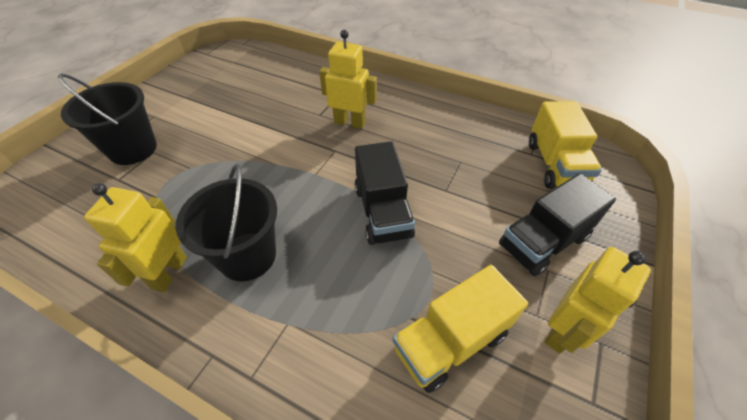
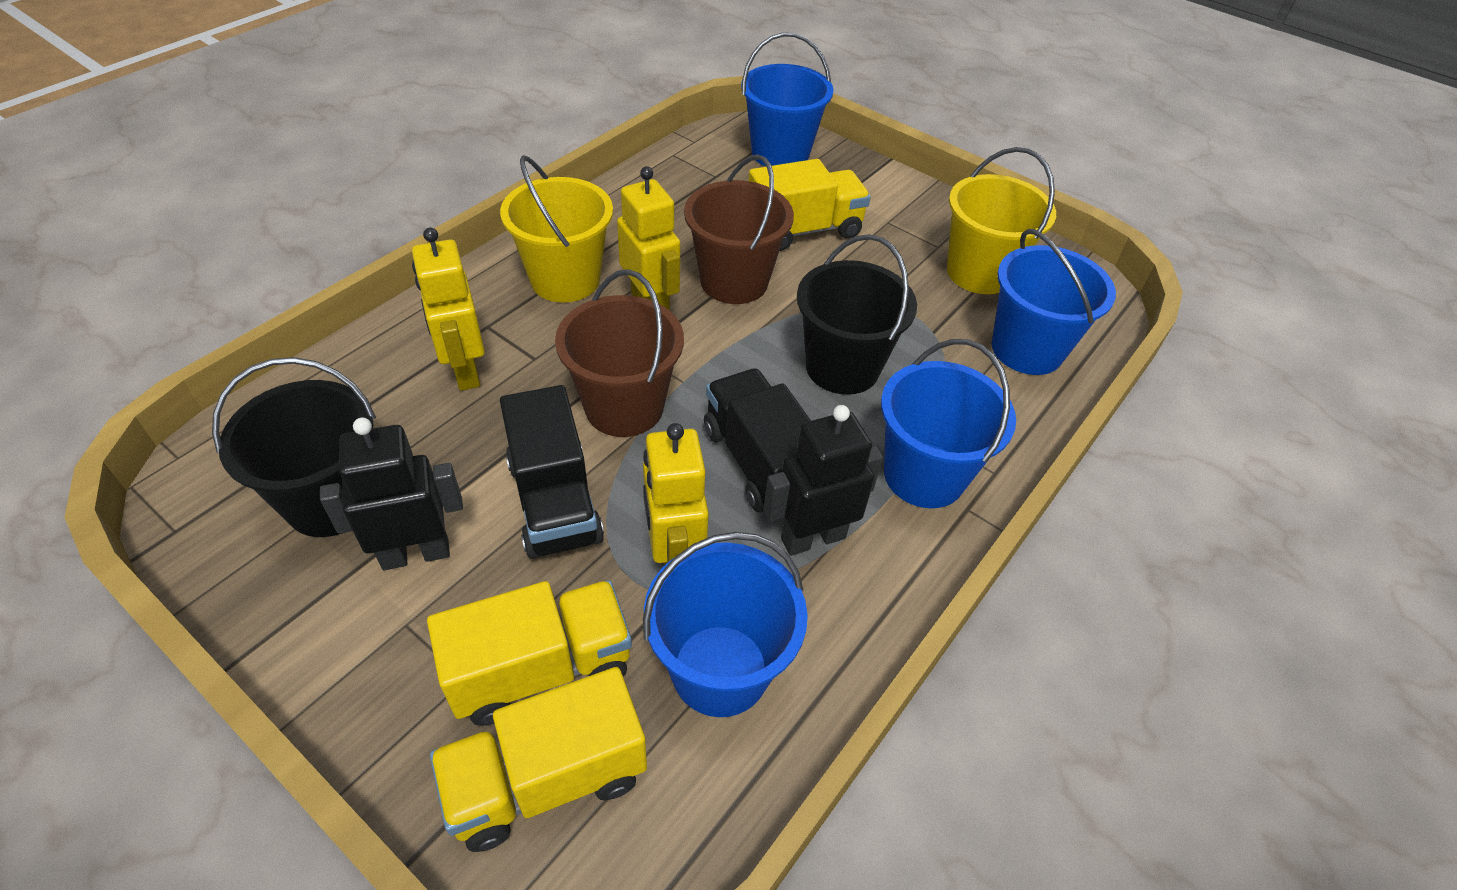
black robot: none = 0 -> [320,417,463,570] [763,405,883,556] = 2
blue bucket: none = 0 -> [643,532,808,717] [741,32,833,167] [881,339,1016,508] [992,229,1116,375] = 4
brown bucket: none = 0 -> [555,269,684,437] [684,154,794,304] = 2
yellow bucket: none = 0 -> [500,155,613,303] [947,147,1056,294] = 2
yellow truck: [393,265,528,393] [529,101,602,189] = 2 -> [427,580,632,726] [430,667,647,852] [749,159,871,251] = 3

